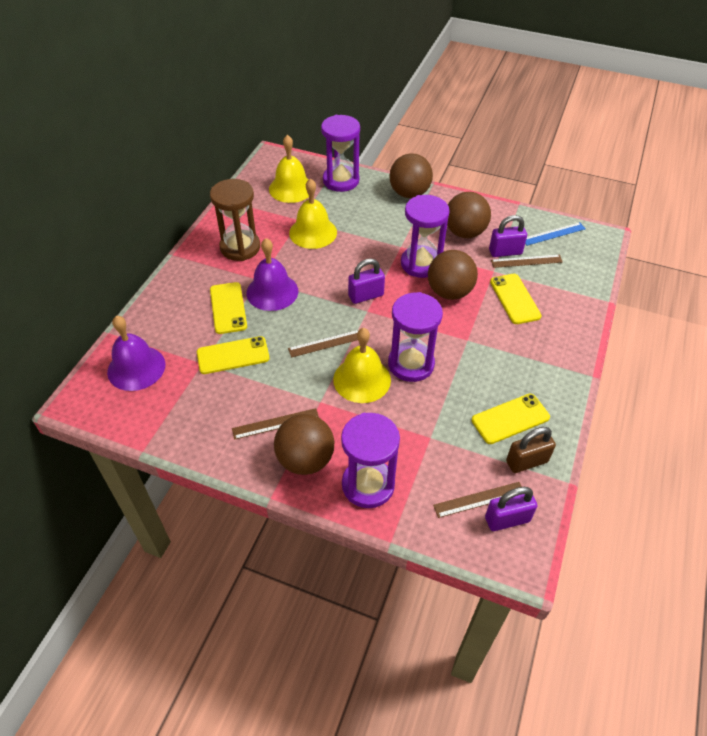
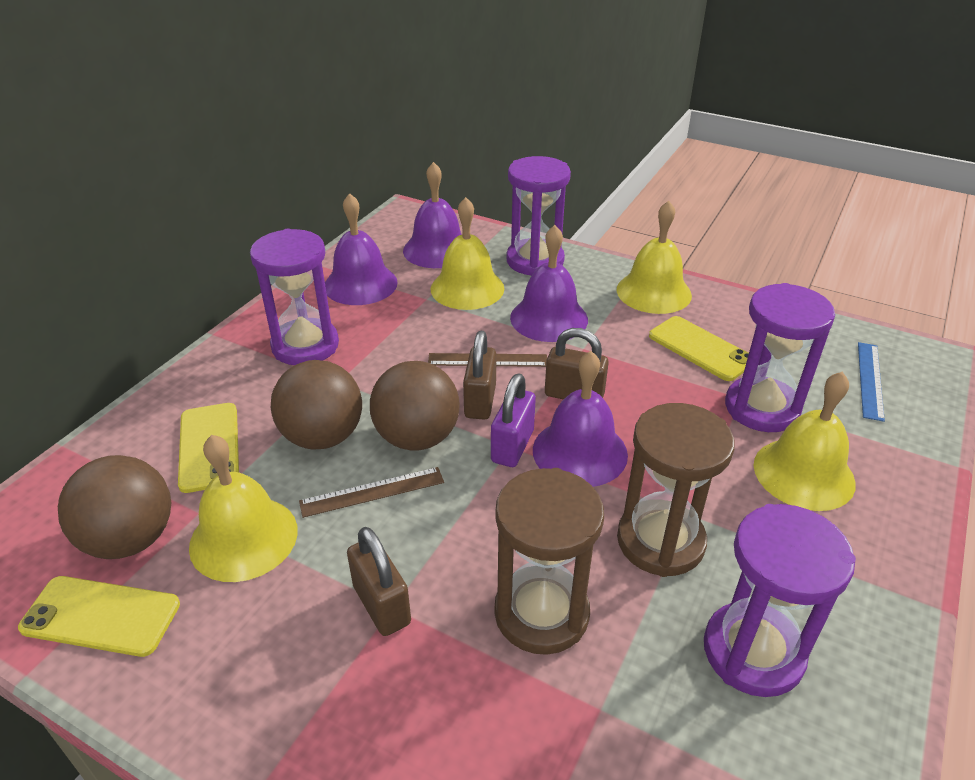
brown ball: [274,414,334,475] [389,153,433,198] [428,250,478,300] [447,192,491,238] = 4 -> [58,455,171,559] [271,360,362,450] [370,361,460,451] = 3
brown hourglass: [210,179,260,261] = 1 -> [494,468,604,655] [617,403,735,577] = 2
brown padlock: [506,427,556,473] = 1 -> [347,527,411,636] [463,331,496,420] [545,328,609,400] = 3
brown ruler: [232,408,319,440] [288,330,359,358] [433,482,522,518] [491,255,563,268] = 4 -> [299,467,444,518] [428,353,547,367] = 2
purple bell: [107,316,165,391] [247,238,298,311] = 2 -> [325,193,398,305] [403,162,462,268] [510,225,588,342] [533,351,628,487] = 4
purple padlock: [348,258,385,304] [485,487,537,531] [489,215,527,257] = 3 -> [491,373,536,467] = 1
yellow bell: [269,135,309,203] [289,178,337,249] [333,328,391,403] = 3 -> [189,435,298,582] [431,197,504,310] [617,201,692,314] [754,372,856,511] = 4
yellow phone: [197,336,270,374] [210,282,247,334] [472,394,550,444] [490,274,542,324] = 4 -> [18,576,180,657] [178,403,239,493] [649,316,749,381] = 3

